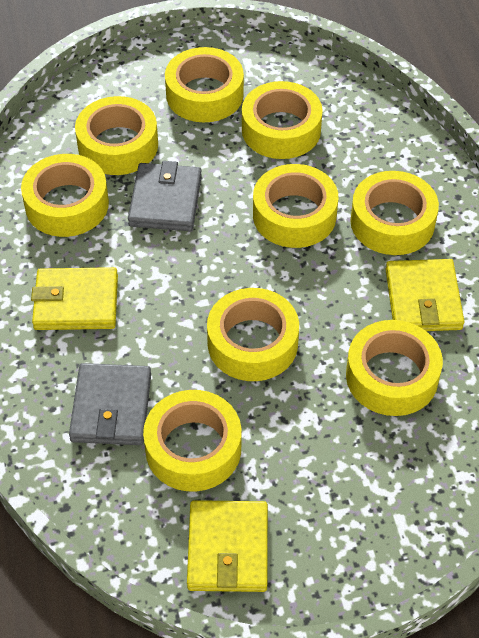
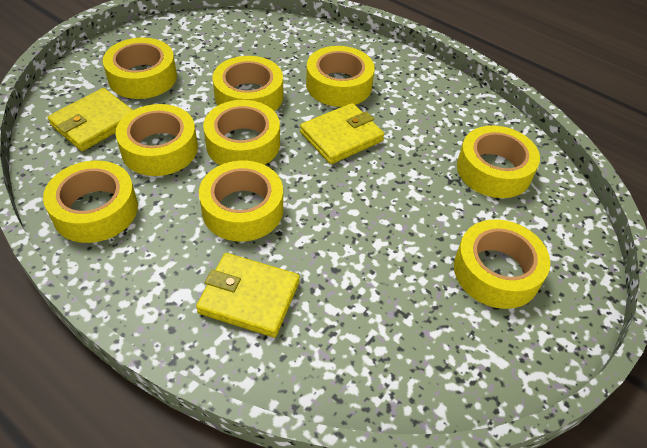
grey wallet: [69,363,151,445] [128,161,202,231] = 2 -> none = 0

